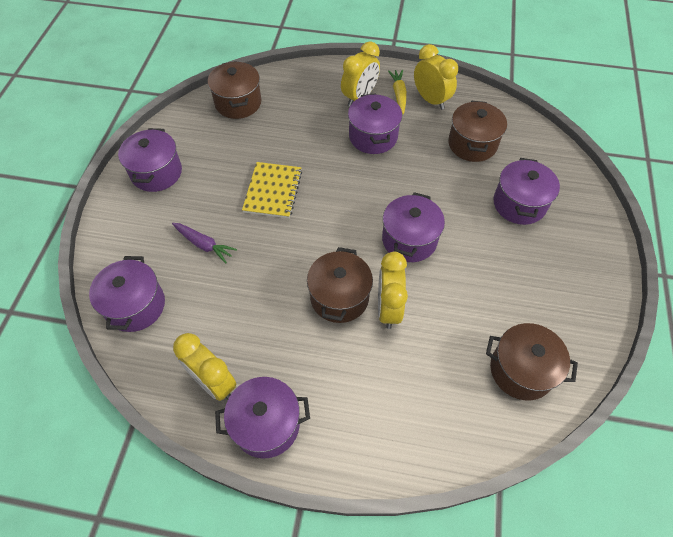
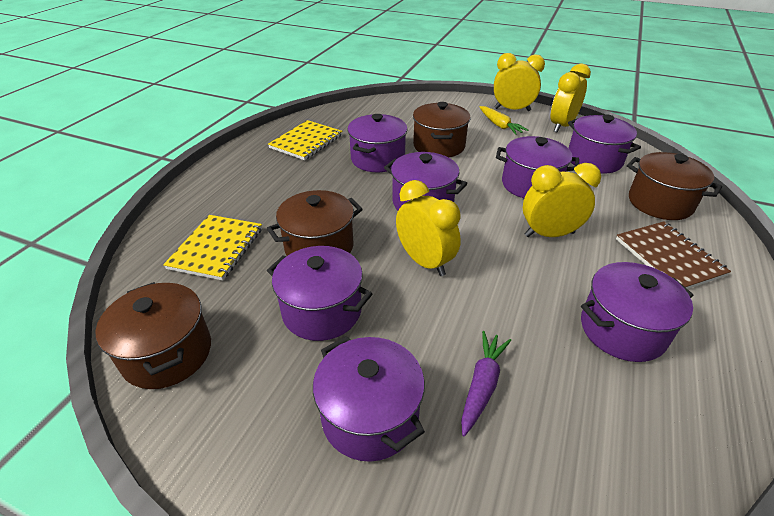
brown notebook: none = 0 -> [616,221,731,289] = 1
purple pot: [89,256,165,332] [118,128,182,192] [215,377,310,459] [348,93,402,154] [382,192,445,262] [494,158,560,225] = 6 -> [267,246,372,341] [313,336,425,462] [348,114,408,172] [384,152,467,210] [496,136,579,198] [568,115,641,174] [581,262,694,362] = 7
yellow notebook: [242,162,302,218] = 1 -> [163,215,262,281] [268,120,343,160] = 2

